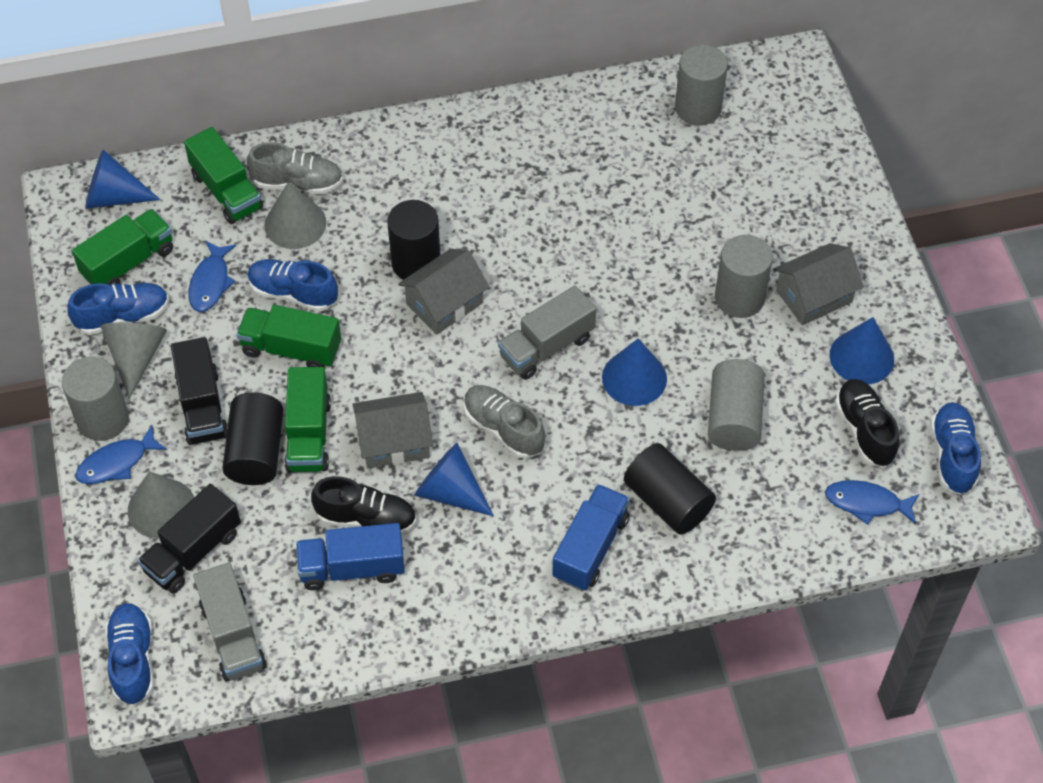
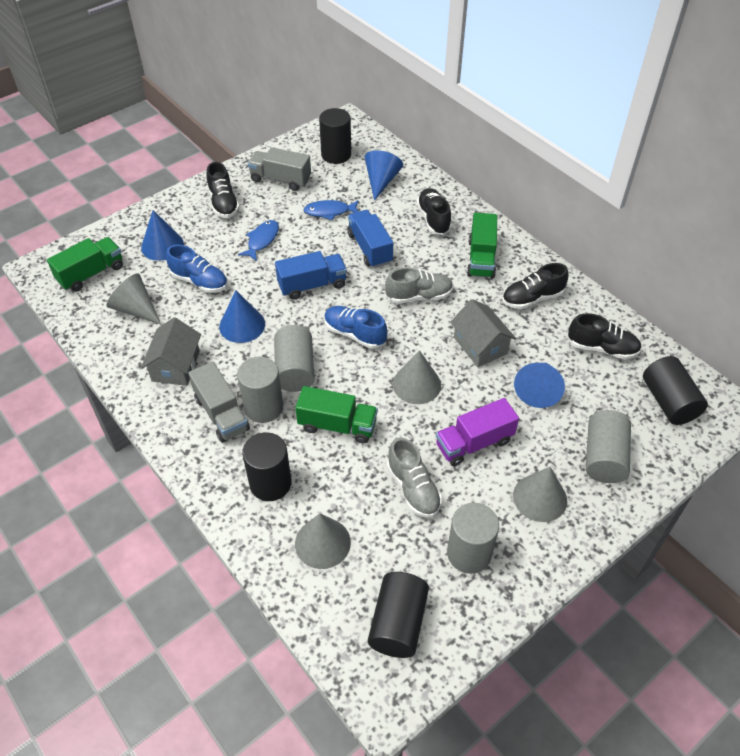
black cylinder: [222,392,283,485] [387,200,440,280] [624,443,716,534] = 3 -> [242,432,292,501] [319,108,351,164] [368,572,429,658] [643,356,708,425] = 4
black shoe: [311,476,416,535] [835,379,900,467] = 2 -> [206,162,240,218] [417,188,452,235] [502,263,569,309] [568,313,642,359] = 4
black truck: [138,484,241,593] [171,337,228,445] = 2 -> none = 0
blue fish: [75,425,167,484] [189,241,236,312] [825,480,919,525] = 3 -> [238,220,279,261] [304,200,359,220] = 2
blue shoe: [67,283,169,335] [105,603,153,705] [247,259,338,312] [931,402,981,495] = 4 -> [166,245,228,293] [324,306,387,349] = 2
green truck: [72,209,173,285] [184,127,263,224] [236,305,341,367] [284,367,331,472] = 4 -> [47,237,123,292] [295,386,378,444] [467,213,497,278] = 3
grey cone: [101,322,167,399] [128,471,194,539] [265,181,326,249] = 3 -> [106,273,161,324] [295,513,351,569] [393,350,441,404] [513,467,567,522] = 4
grey house: [352,392,433,468] [398,249,489,335] [773,243,864,325] = 3 -> [141,317,201,386] [450,299,516,367] = 2
purple truck: none = 0 -> [436,398,519,466] = 1

